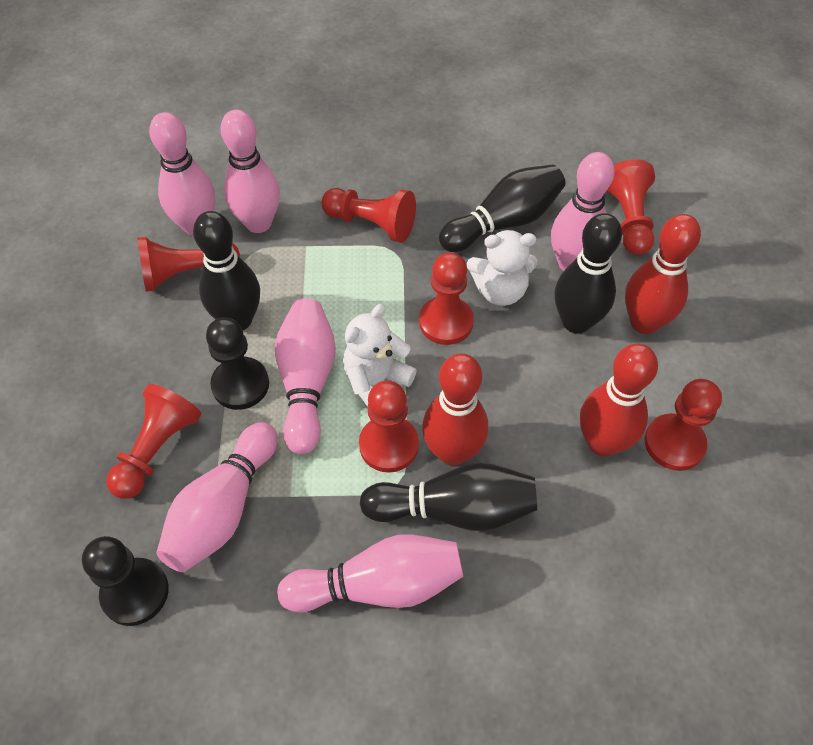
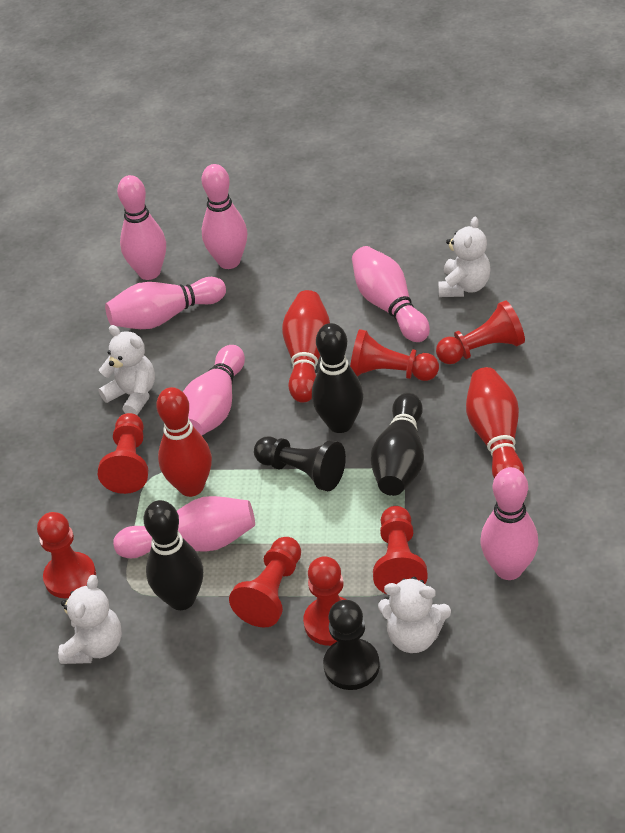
black bowling pin: [193,211,260,330] [360,463,537,531] [439,164,566,252] [555,213,622,333] = 4 -> [144,500,203,610] [312,323,363,433] [371,393,424,496] = 3
pink bowling pin: [149,112,215,236] [156,422,278,572] [220,110,280,233] [275,298,336,454] [277,534,463,613] [551,152,615,271] = 6 -> [105,277,226,329] [113,496,255,558] [117,175,166,280] [183,345,245,435] [202,164,247,269] [352,246,430,342] [480,467,538,580] = 7
white teddy bear: [343,304,417,407] [467,230,537,306] = 2 -> [58,575,122,664] [98,325,155,415] [378,577,451,653] [438,217,491,297] = 4

